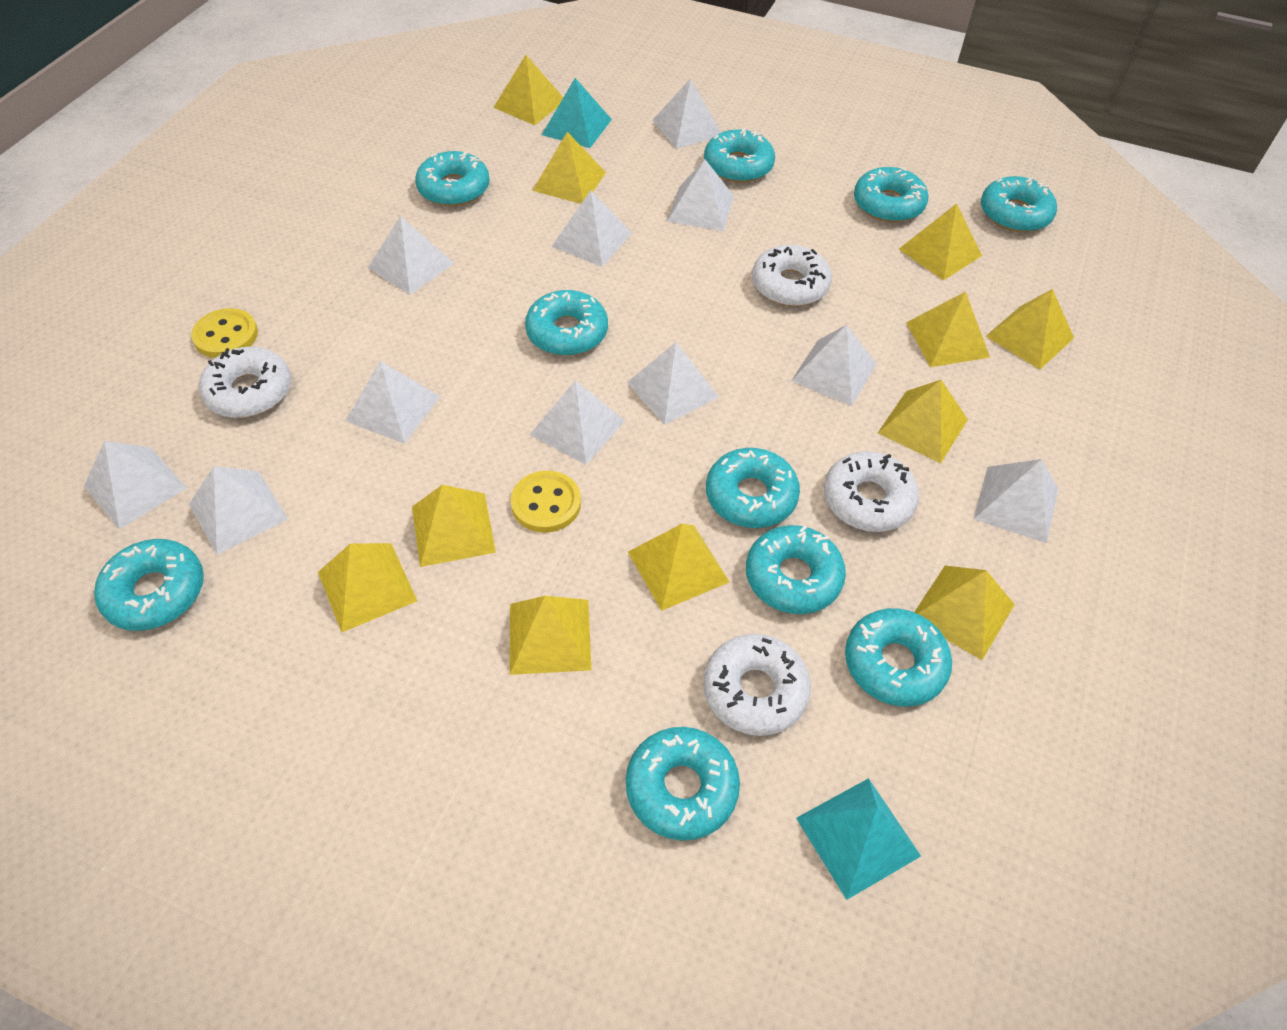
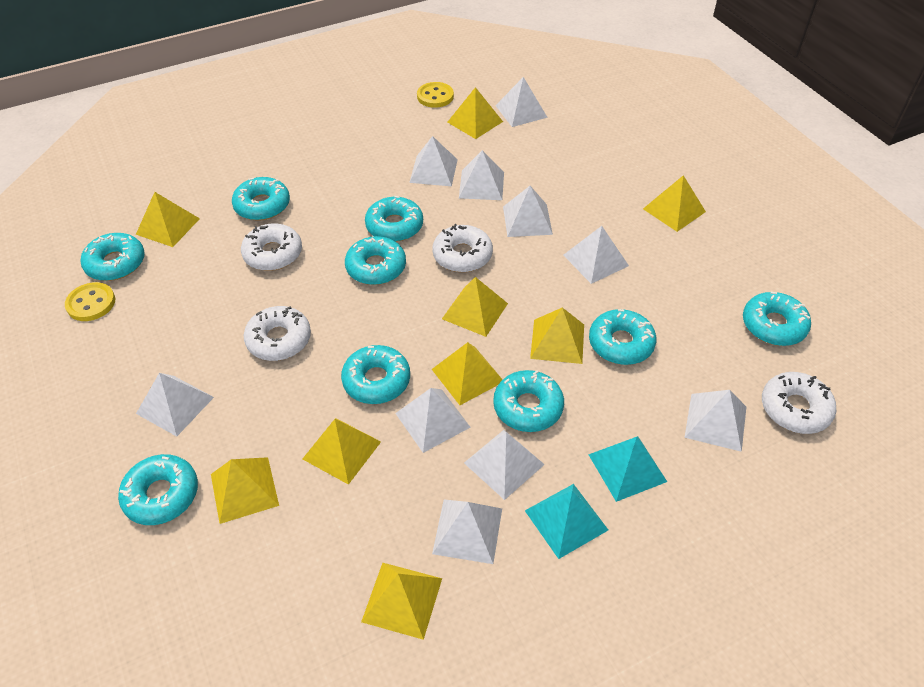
turquoise donut: [94,539,204,631] [415,151,490,206] [525,290,608,356] [626,727,740,841] [704,128,775,183] [706,448,800,528] [746,525,846,614] [845,608,952,707] [854,167,928,222] [981,176,1057,232] = 10 -> [80,233,145,281] [118,454,198,525] [232,177,290,221] [341,345,410,404] [345,236,406,285] [365,196,423,242] [493,370,564,432] [589,309,656,365] [743,292,811,346] = 9
white pyramid: [84,441,187,529] [189,466,288,555] [346,361,441,444] [368,216,454,295] [530,380,625,465] [551,190,632,267] [627,342,719,425] [652,79,722,149] [667,159,734,231] [791,325,877,406] [974,459,1058,543] = 11 -> [136,373,214,437] [395,388,470,453] [409,136,458,186] [432,499,502,564] [459,150,504,200] [464,430,545,500] [495,77,548,127] [503,186,553,237] [563,226,629,284] [684,390,746,452] = 10
yellow pyramid: [318,543,417,632] [412,485,496,567] [493,55,563,125] [510,596,591,675] [532,132,606,204] [628,524,729,611] [878,380,968,463] [899,203,982,281] [906,291,990,367] [914,566,1015,660] [986,289,1074,370] = 11 -> [136,192,200,247] [211,457,279,524] [303,418,381,485] [361,563,442,640] [432,342,503,405] [442,277,508,337] [448,87,503,139] [530,308,584,364] [643,175,706,232] = 9

